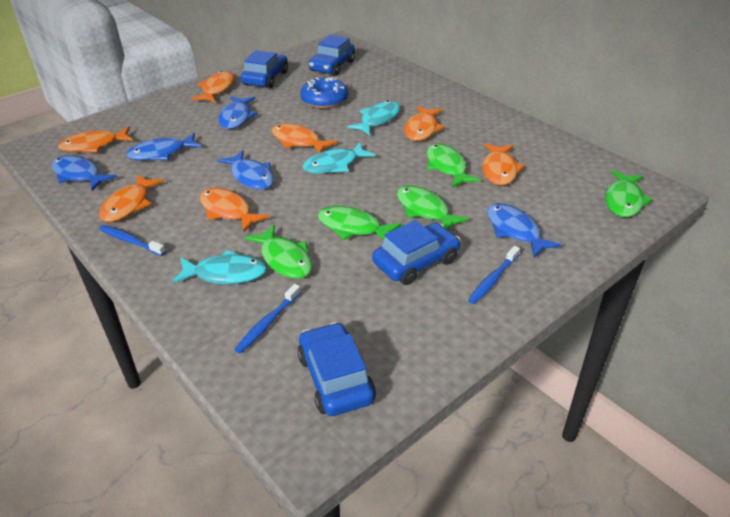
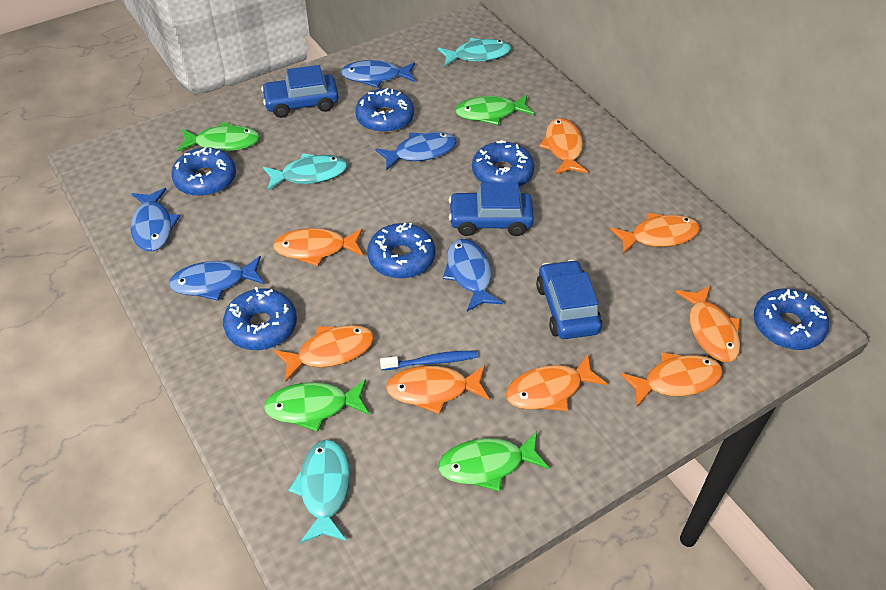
blue car: [241,50,288,88] [298,322,376,416] [308,35,355,76] [372,220,460,285] = 4 -> [261,65,339,118] [449,183,534,236] [536,260,602,339] = 3
blue donut: [300,77,348,109] = 1 -> [171,147,236,196] [223,287,297,350] [355,88,414,133] [367,223,435,279] [472,140,534,187] [754,288,829,350] = 6
blue toothbrush: [99,225,166,256] [234,284,301,354] [468,246,520,304] = 3 -> [380,351,478,370] = 1
green fish: [245,225,312,279] [318,206,402,240] [397,186,469,230] [427,144,480,188] [605,170,653,217] = 5 -> [177,122,260,152] [264,379,369,432] [438,431,549,492] [455,95,534,125] = 4
orange fish: [58,126,133,152] [99,175,164,222] [192,71,235,102] [200,188,269,232] [272,124,337,153] [404,106,444,141] [483,143,525,185] = 7 -> [273,228,363,266] [274,325,374,381] [386,365,490,414] [506,354,607,411] [539,118,588,174] [610,213,700,254] [620,352,723,407] [675,285,740,362] = 8

